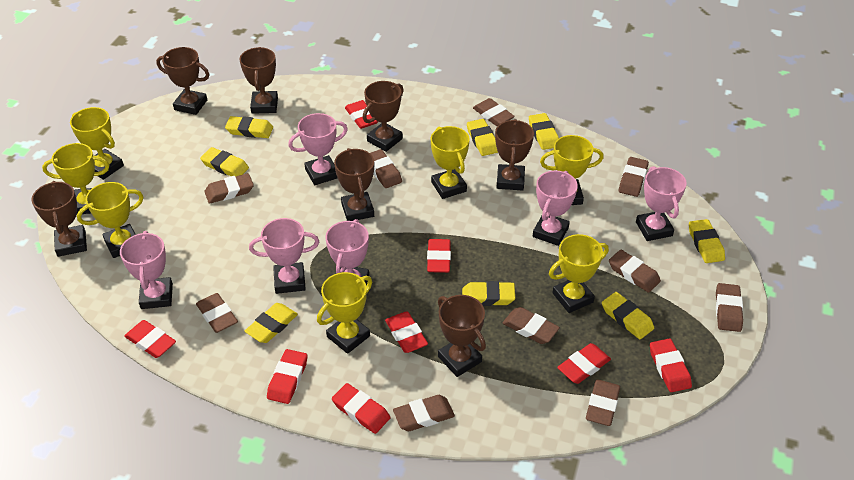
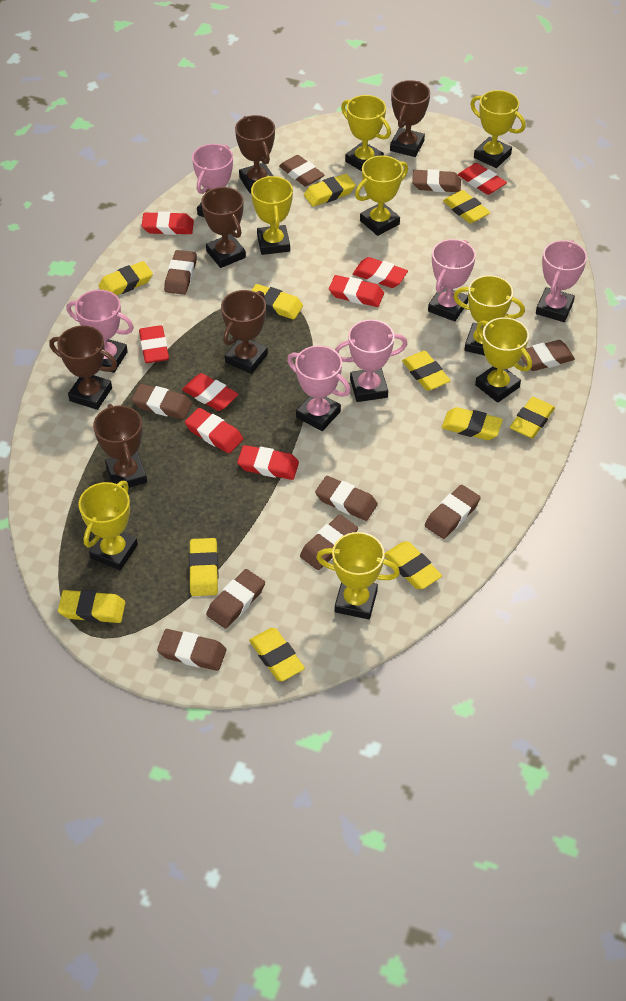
brown trophy: [32,181,87,257] [156,47,210,115] [240,47,278,114] [334,148,374,221] [363,81,404,152] [438,295,486,377] [495,119,534,191] = 7 -> [49,326,117,410] [93,404,147,488] [201,187,246,268] [221,290,268,374] [235,115,275,194] [390,80,430,157] = 6
yellow eraser: [200,147,249,177] [225,116,273,138] [245,303,298,343] [462,281,515,306] [467,119,498,156] [529,113,559,150] [602,292,654,339] [689,219,725,263] = 8 -> [58,590,126,623] [98,261,153,295] [189,538,218,596] [249,628,305,681] [251,284,303,319] [304,174,356,207] [384,541,442,589] [402,351,451,391] [442,407,503,440] [443,190,491,223] [510,397,555,438] = 11
yellow trophy: [42,143,109,214] [70,107,124,180] [77,182,144,258] [317,272,372,354] [430,126,470,199] [540,135,604,205] [549,234,609,313] = 7 -> [79,481,138,570] [251,175,293,255] [316,532,400,619] [341,95,391,171] [355,155,408,236] [453,275,525,356] [470,90,526,168] [475,317,532,403] = 8

